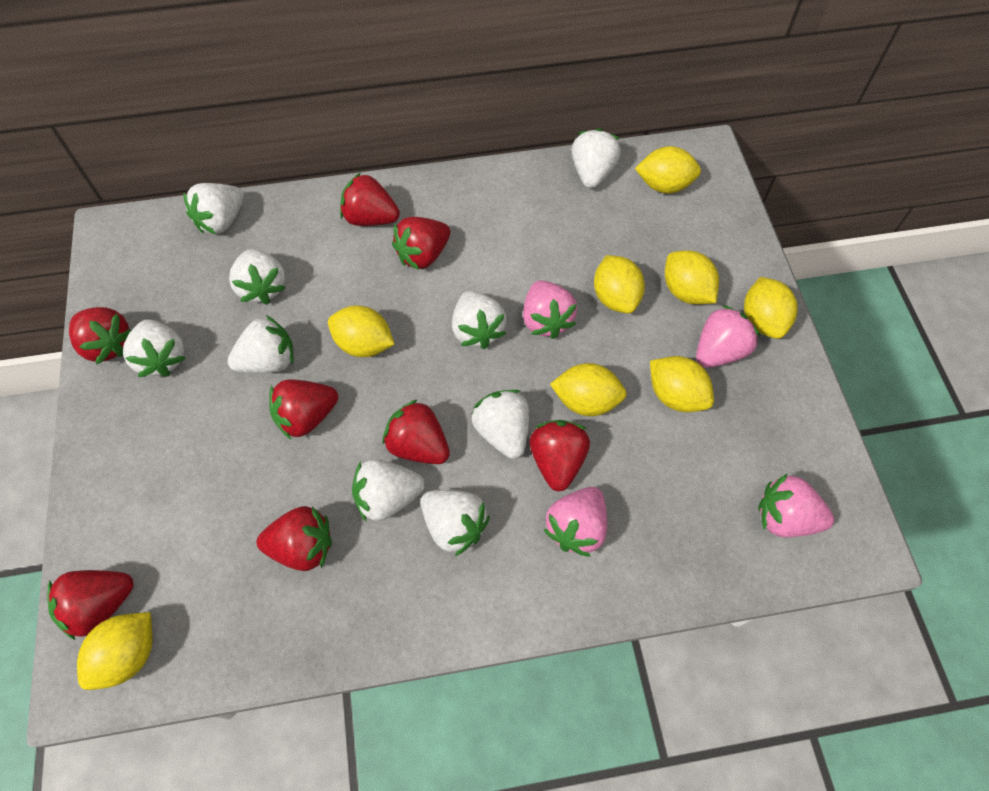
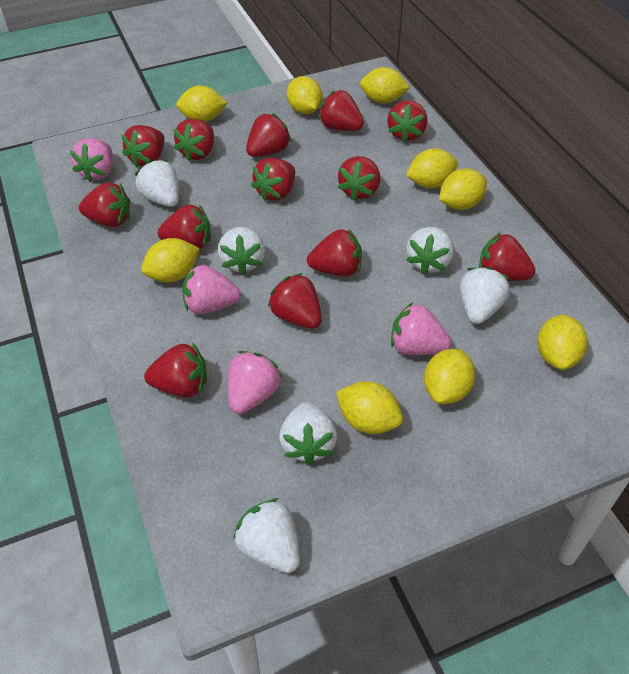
red strawberry: [47,570,134,640] [69,307,131,364] [257,506,332,571] [269,379,338,439] [340,172,400,226] [382,399,450,464] [392,217,450,270] [530,420,590,492] = 8 -> [79,182,130,227] [121,125,165,167] [144,343,207,397] [158,205,211,249] [174,119,214,162] [246,113,291,157] [251,158,295,201] [268,273,322,328] [307,229,362,276] [319,90,364,131] [338,156,380,201] [387,100,427,143] [479,232,535,281] = 13
white strawberry: [123,319,185,377] [183,183,244,234] [227,315,294,373] [229,249,286,305] [352,459,425,521] [421,490,490,556] [452,290,506,349] [472,390,529,459] [571,128,621,188] = 9 -> [135,160,179,207] [218,227,265,275] [233,498,300,573] [279,402,337,465] [407,227,454,275] [460,267,510,324] = 6
yellow lemon: [77,612,153,690] [328,306,395,357] [550,363,627,416] [594,255,645,313] [635,146,701,194] [650,356,714,412] [665,250,719,304] [744,277,798,339] = 8 -> [141,238,200,282] [176,85,227,122] [287,76,322,114] [336,381,403,434] [360,67,410,104] [406,148,458,188] [424,349,475,404] [439,168,487,210] [537,315,588,370] = 9

